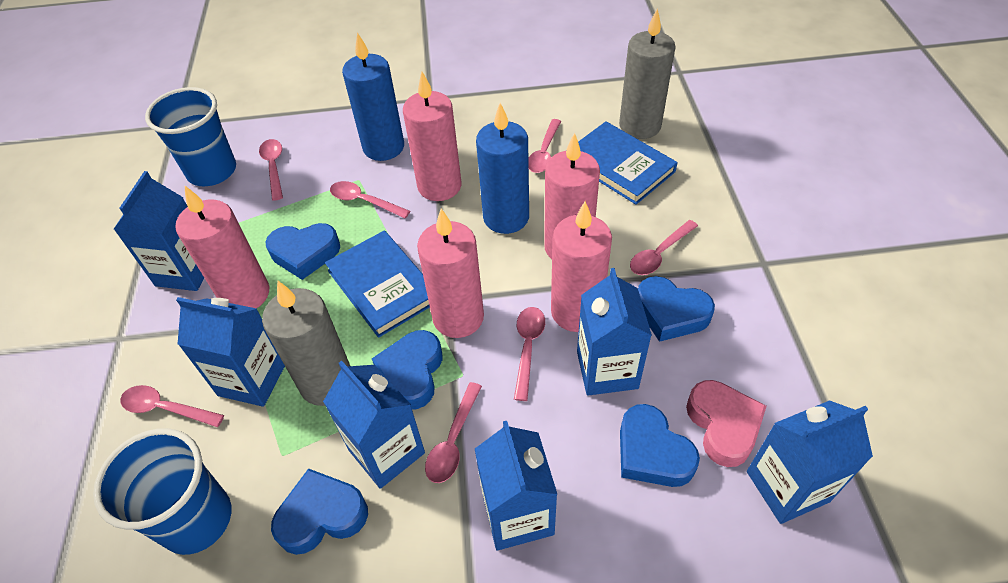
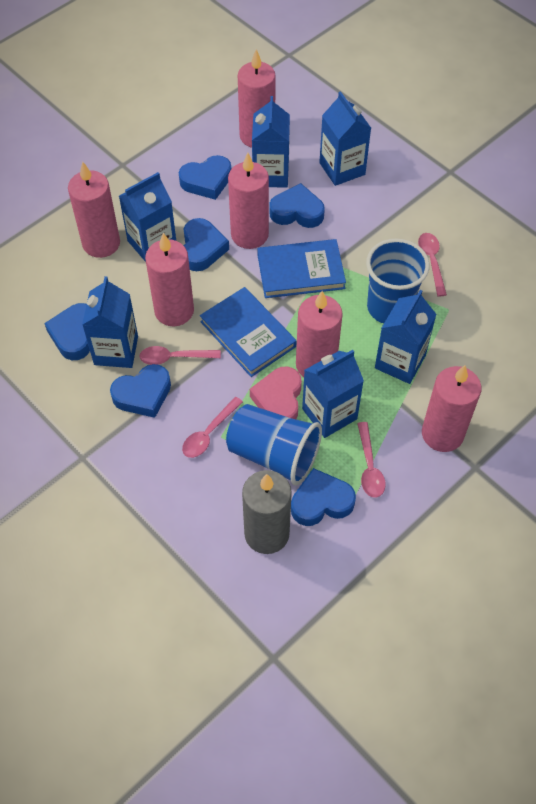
blue candle: [342,32,404,161] [476,103,529,234] = 2 -> none = 0
blue heart: [266,223,340,280] [271,468,368,555] [372,330,442,410] [620,404,700,487] [638,276,715,342] = 5 -> [44,303,90,360] [110,364,171,418] [179,155,231,200] [184,218,229,271] [270,183,325,228] [291,468,356,526] = 6
grey candle: [262,281,350,406] [619,9,676,139] = 2 -> [242,470,292,554] = 1
pink candle: [175,186,269,309] [403,72,462,201] [417,209,484,338] [544,133,600,259] [551,201,612,332] = 5 -> [68,161,120,258] [145,233,194,326] [228,153,269,249] [238,49,276,148] [296,291,343,377] [422,365,481,452] = 6
pink spoon: [120,385,224,427] [259,139,283,201] [330,181,410,218] [425,382,482,483] [514,307,545,401] [528,119,561,173] [630,220,698,275] = 7 -> [139,346,221,365] [182,397,243,458] [357,422,386,498] [418,233,447,297] = 4

